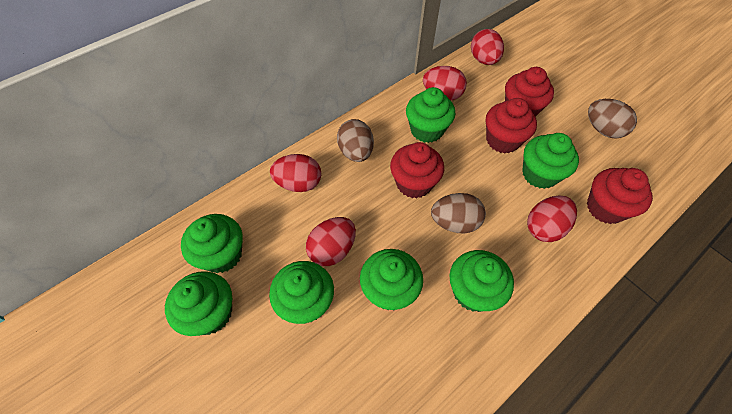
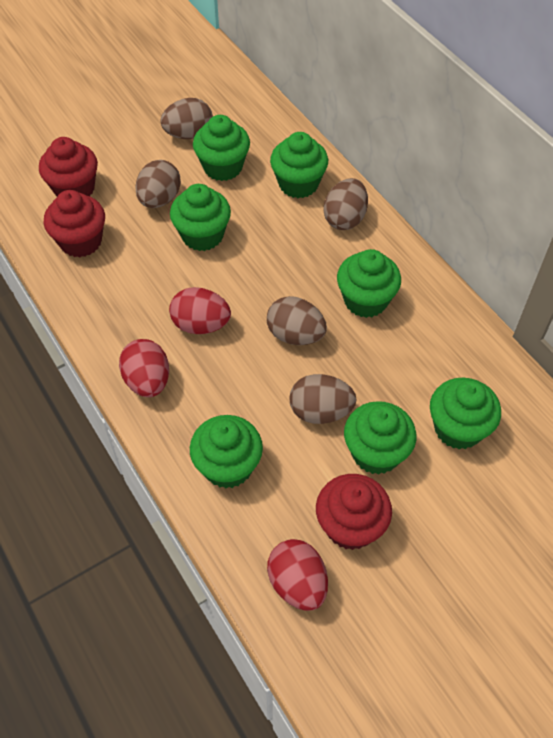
brown egg: [337,119,374,162] [431,193,486,234] [588,99,637,139] = 3 -> [135,160,181,208] [160,98,213,139] [267,296,327,345] [289,374,357,424] [323,178,368,230] = 5
red cupcake: [390,142,444,198] [486,98,537,153] [505,67,554,117] [587,168,653,224] = 4 -> [39,137,98,196] [44,190,105,258] [316,474,392,550] = 3
red egg: [270,154,321,192] [306,217,356,266] [423,66,467,101] [471,29,504,65] [527,196,577,242] = 5 -> [119,339,169,397] [169,287,231,334] [267,539,328,611] = 3

